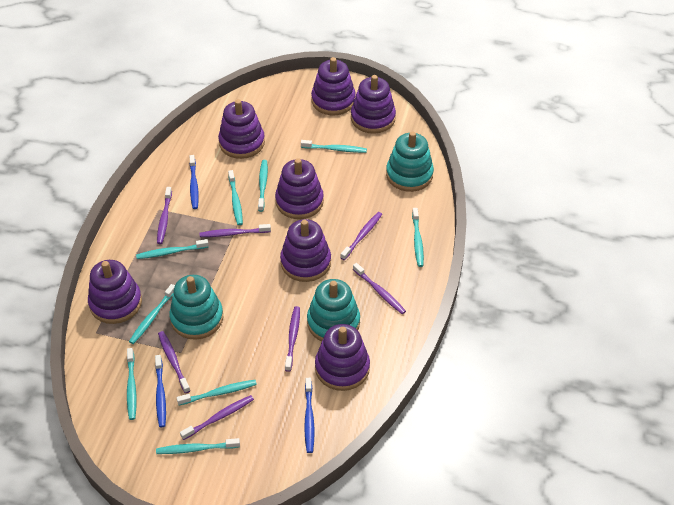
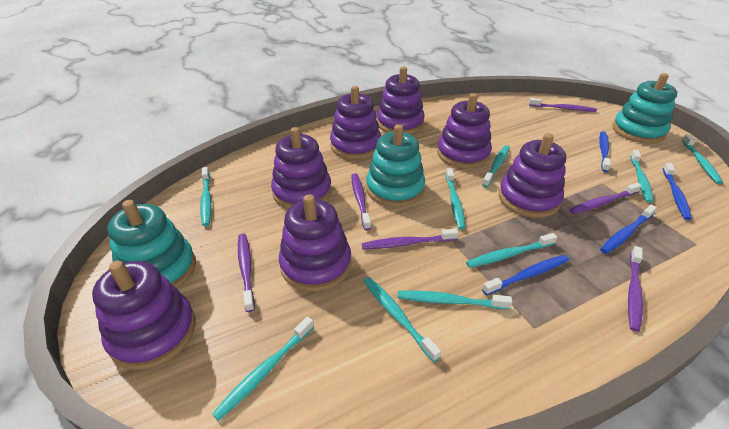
blue toothbrush: [155,355,166,427] [190,155,199,209] [304,378,314,453] = 3 -> [482,255,569,295] [599,131,611,172] [600,205,657,254] [663,163,692,220] = 4
purple toothbrush: [157,187,172,244] [158,331,190,393] [180,395,254,440] [200,224,271,237] [285,306,300,372] [340,212,382,260] [353,263,406,314] = 7 -> [238,234,255,312] [351,173,371,230] [362,229,459,249] [529,98,597,112] [570,183,642,214] [628,246,643,332] = 6

